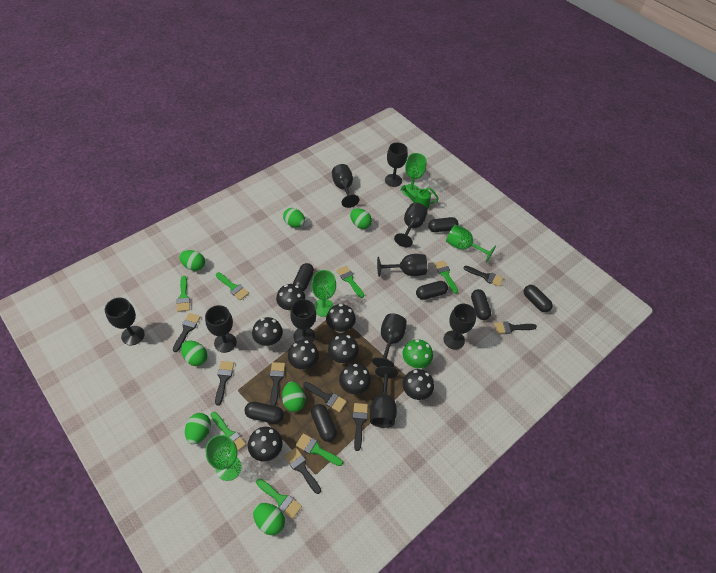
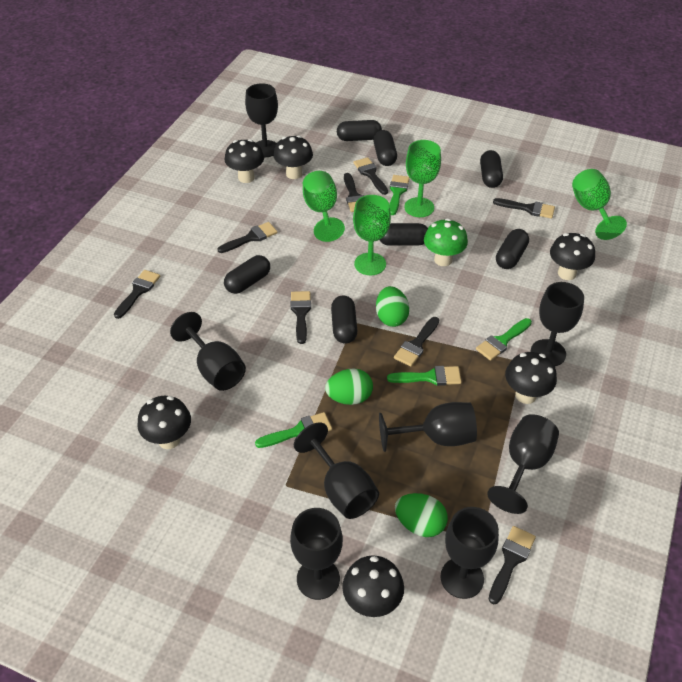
black goblet: [105,297,145,345] [205,305,237,353] [290,299,316,343] [332,164,359,208] [370,366,398,428] [372,313,407,368] [377,254,427,277] [385,143,408,187] [394,202,427,247] [443,303,477,350] = 10 -> [170,312,246,391] [245,83,278,157] [290,508,343,600] [294,422,379,519] [379,402,477,452] [441,507,499,599] [487,414,559,514] [531,282,584,366] = 8
black mushroom: [248,427,283,461] [252,317,283,347] [276,284,305,312] [288,340,319,370] [326,304,356,333] [328,334,359,364] [339,364,371,394] [402,369,434,400] = 8 -> [137,396,191,449] [225,139,264,183] [274,135,313,179] [342,555,404,617] [505,352,557,404] [550,233,595,280] = 6
green brush: [176,276,190,312] [211,412,246,452] [216,272,249,300] [256,479,302,519] [296,433,343,466] [336,266,364,298] [434,260,458,294] = 7 -> [255,412,332,448] [387,366,461,386] [390,175,410,215] [476,318,532,361] = 4
green egg: [179,250,205,271] [181,341,207,366] [185,413,211,445] [253,503,285,535] [282,382,305,412] [283,208,305,227] [350,208,372,229] = 7 -> [325,368,373,405] [376,286,409,327] [395,493,448,537] = 3
green watering can: [401,185,439,210] = 1 -> none = 0

